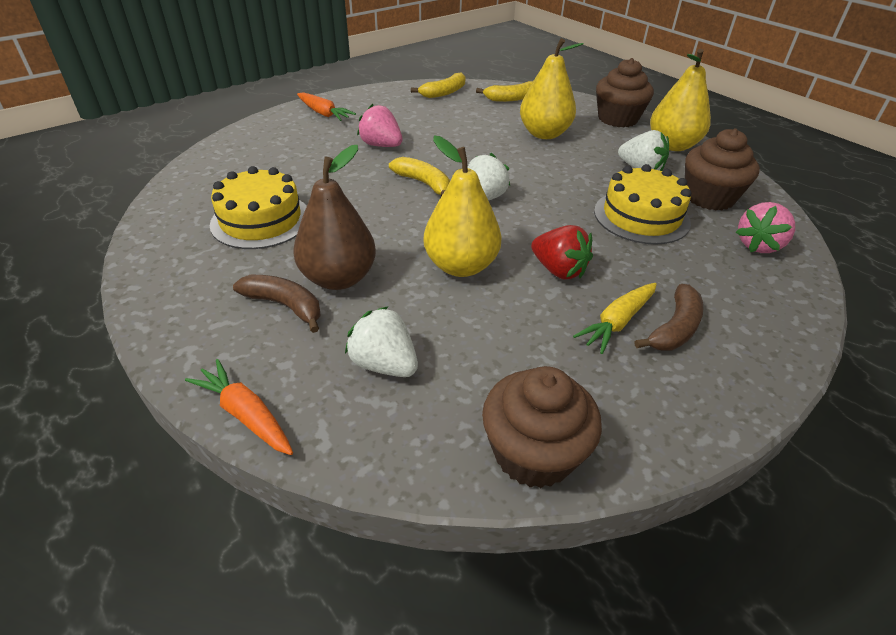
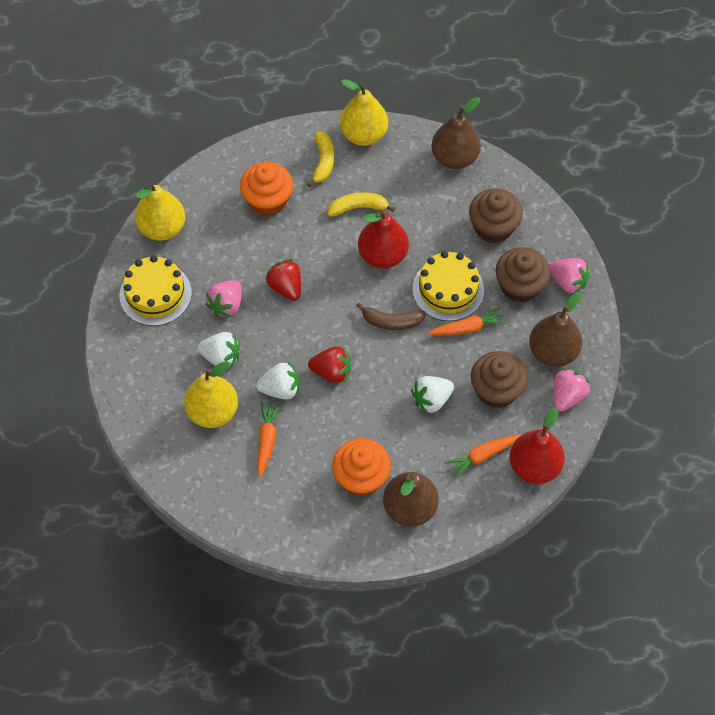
brown banana: [233,275,321,333] [635,284,704,350] = 2 -> [356,303,426,330] = 1
brown pear: [293,145,376,290] = 1 -> [383,472,439,527] [432,97,481,169] [529,292,582,367] = 3
orange carrot: [185,359,293,455] [297,92,356,121] = 2 -> [257,401,281,477] [428,307,507,335] [444,435,521,479] = 3
orange cupcake: none = 0 -> [240,162,293,216] [332,438,391,497] = 2
pink strawberry: [357,104,403,147] [736,202,795,253] = 2 -> [205,280,242,318] [549,258,590,293] [553,368,590,412] = 3
red pear: none = 0 -> [358,210,409,268] [510,407,565,484] = 2
red strawberry: [531,225,593,279] = 1 -> [266,259,301,301] [308,346,351,383] = 2
yellow banana: [389,157,450,196] [411,72,466,98] [476,81,533,102] = 3 -> [307,132,334,187] [328,192,395,217] = 2
yellow carrot: [573,283,657,354] = 1 -> none = 0

